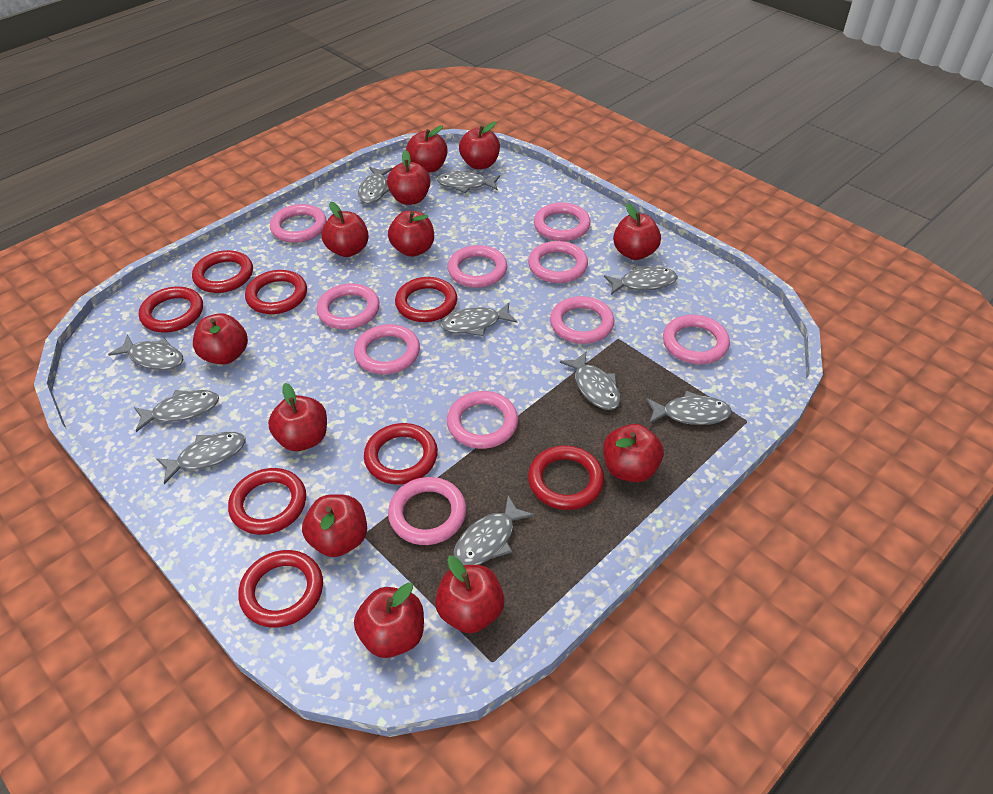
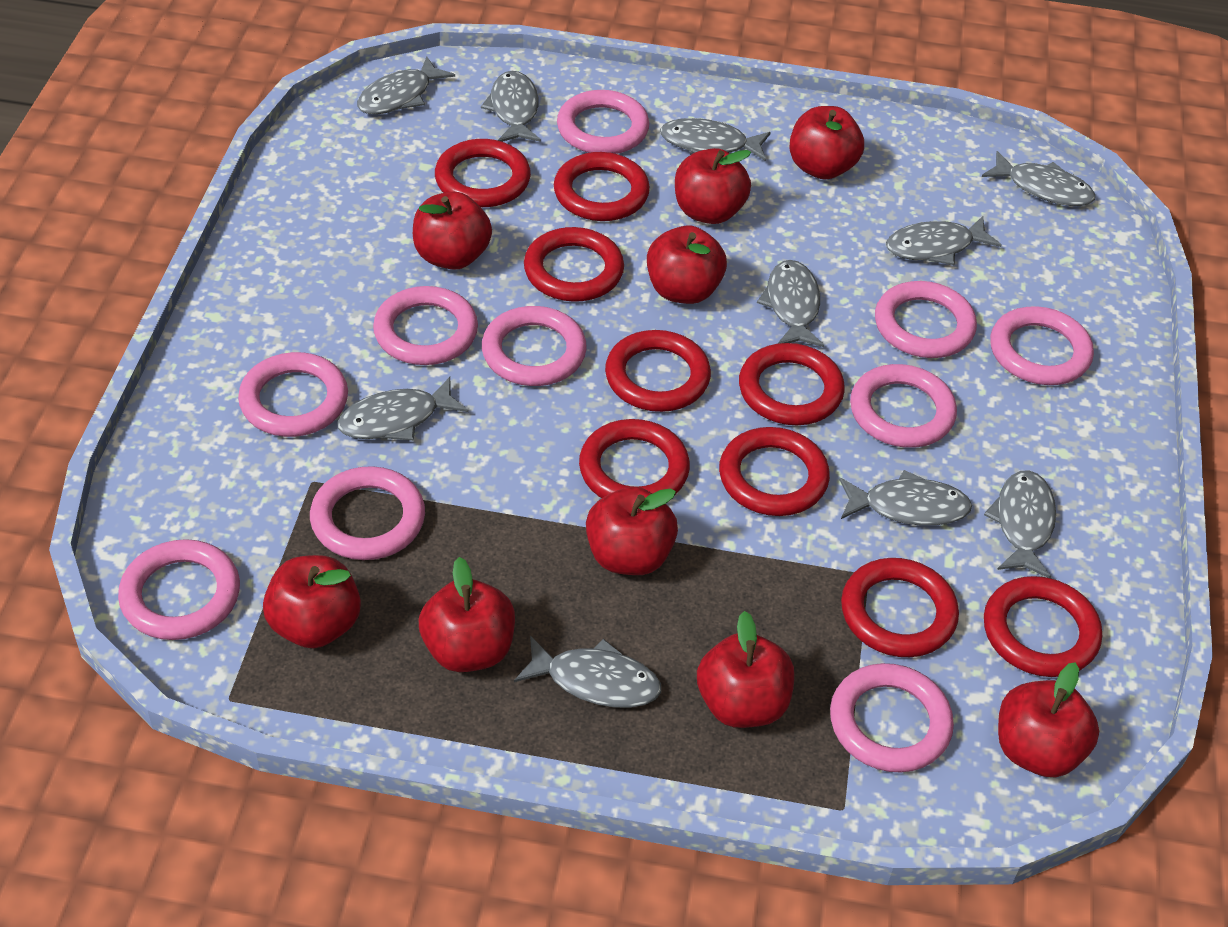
red apple: [193,313,248,365] [268,383,327,451] [302,494,367,557] [322,202,369,257] [354,583,424,658] [387,150,430,205] [388,211,434,257] [406,125,448,173] [435,556,504,633] [459,122,500,169] [603,424,664,482] [613,203,661,260] = 12 -> [263,555,361,648] [413,192,492,270] [419,557,515,672] [586,486,678,575] [647,226,727,304] [675,148,751,224] [697,611,794,728] [789,106,864,180] [998,662,1099,778] = 9
red ring: [139,286,203,333] [192,250,253,293] [228,468,306,535] [238,550,323,628] [245,270,307,314] [364,423,438,484] [395,277,457,322] [528,445,604,510] = 8 -> [435,139,531,207] [524,227,624,302] [554,152,650,221] [579,419,690,498] [605,330,711,412] [719,427,830,516] [739,343,845,425] [841,558,959,657] [984,576,1102,677] = 9

